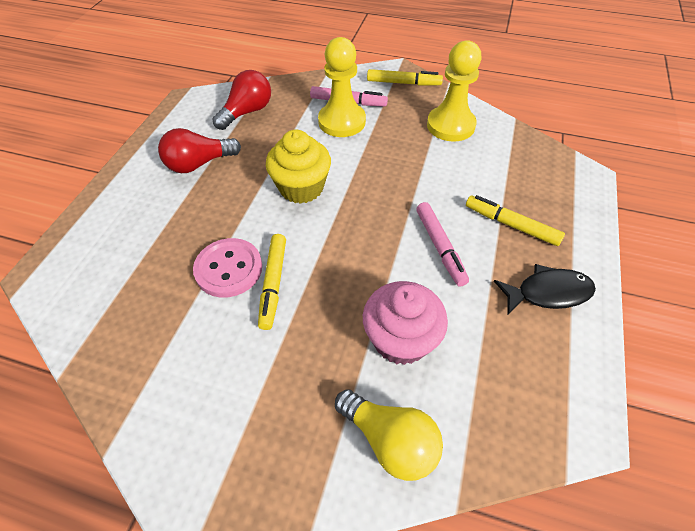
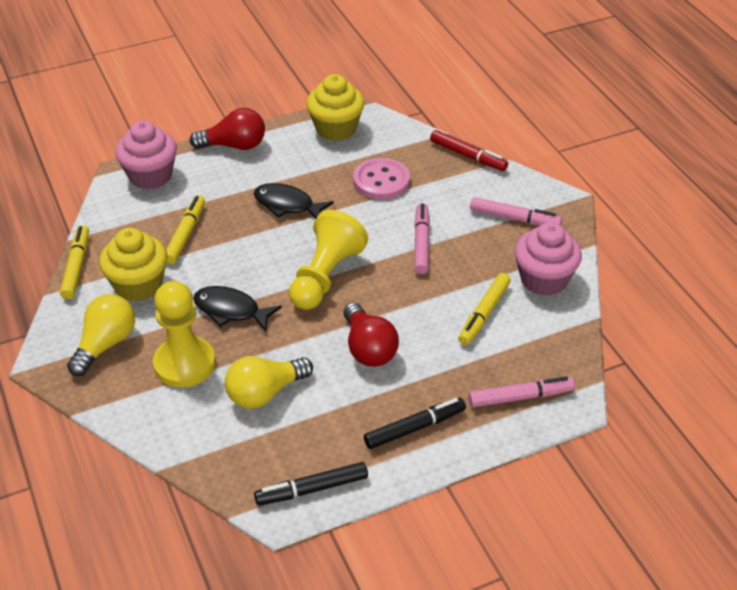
black fish: [494,264,596,315] = 1 -> [193,286,282,332] [254,183,334,219] = 2
black marker: none = 0 -> [254,462,368,505] [364,398,466,449] = 2
pink cupcake: [363,281,448,365] = 1 -> [115,121,177,190] [514,222,582,296] = 2
pink marker: [310,86,388,107] [416,202,469,286] = 2 -> [414,203,430,274] [469,376,575,408] [470,197,562,226] = 3
red marker: none = 0 -> [430,130,508,171] = 1
yellow cupcake: [266,129,331,204] = 1 -> [99,228,167,302] [306,74,364,141] = 2
yellow light bulb: [335,389,443,481] = 1 -> [67,294,135,376] [225,356,313,409] = 2

